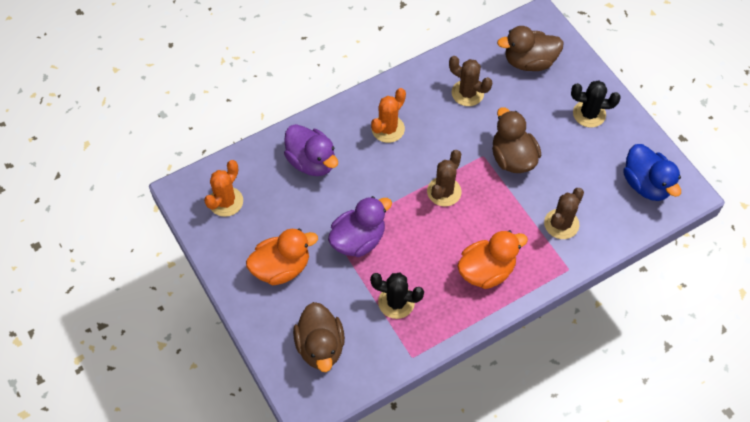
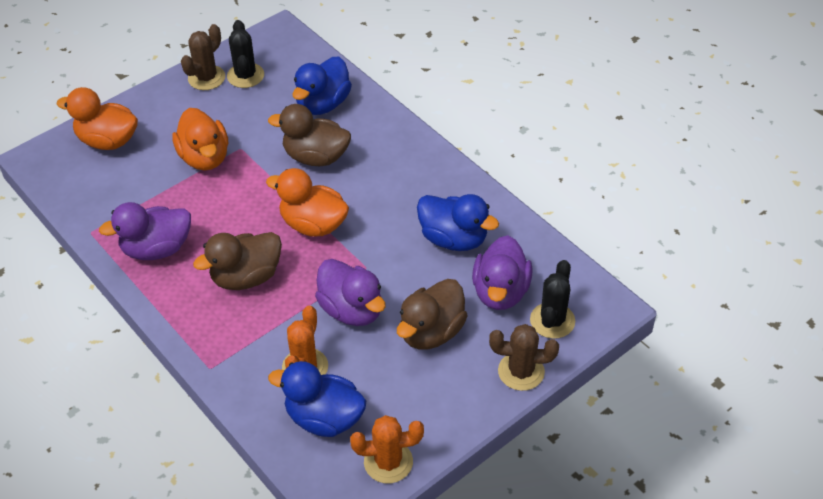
blue duck: [623,144,681,201] = 1 -> [268,361,366,437] [292,57,352,115] [417,194,499,251] = 3
brown cactus: [427,150,462,206] [449,56,492,106] [544,188,584,239] = 3 -> [181,24,225,90] [489,324,559,391] = 2
orange duck: [246,229,318,285] [457,230,528,289] = 2 -> [57,87,138,150] [172,108,228,171] [266,168,349,237] = 3
purple duck: [284,124,338,176] [328,196,392,257] = 2 -> [99,202,191,260] [315,259,386,326] [472,235,533,310] = 3

